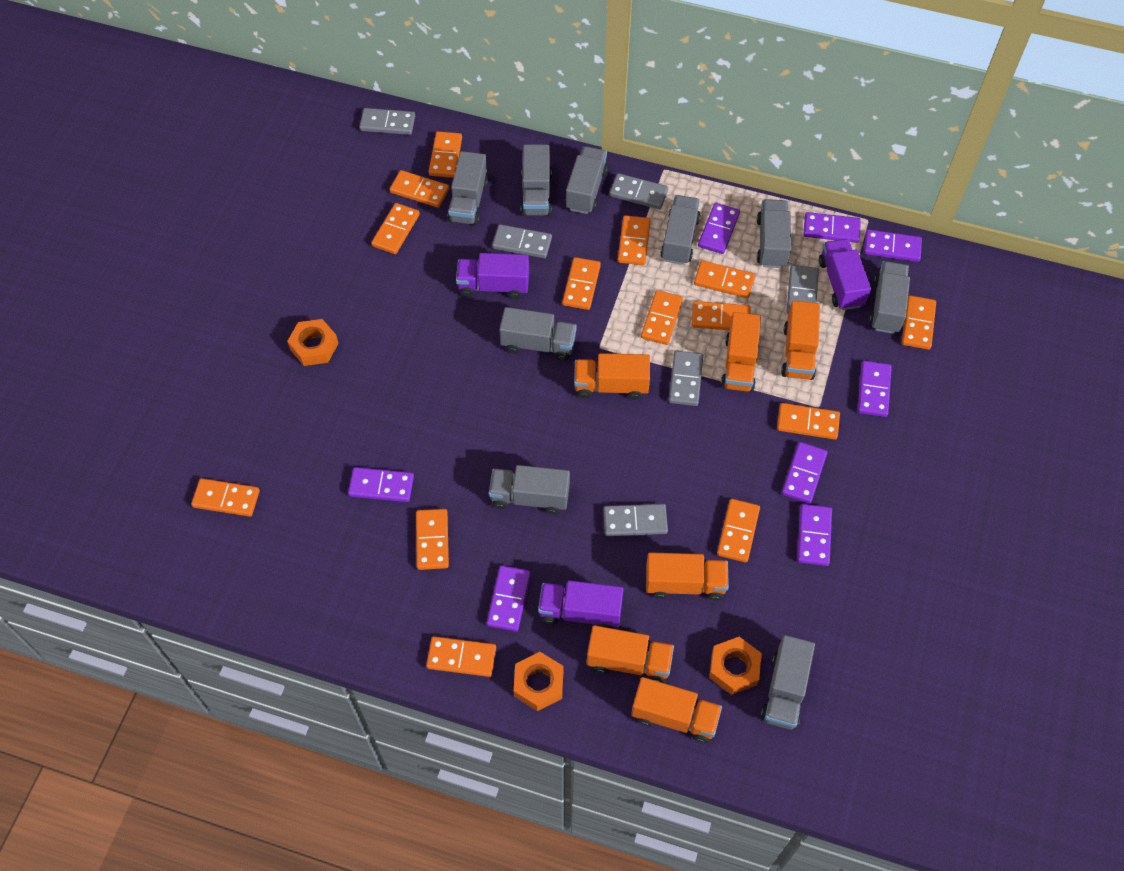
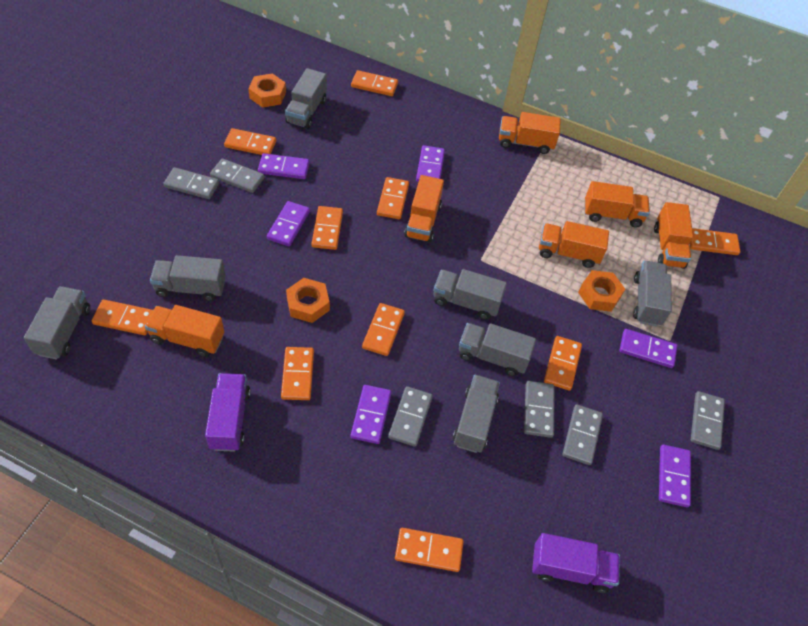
grey truck: [448,151,488,225] [489,465,570,515] [499,307,577,361] [521,144,552,216] [565,146,608,214] [660,195,700,265] [757,199,791,268] [760,635,815,730] [869,261,910,334] = 9 -> [24,286,90,360] [150,255,226,301] [285,68,327,129] [433,269,507,320] [453,375,500,453] [459,323,536,376] [633,261,672,327] = 7
orange domino: [191,478,260,517] [371,203,420,254] [390,170,449,208] [416,509,449,570] [426,636,496,677] [428,132,462,178] [562,257,601,310] [618,215,651,265] [641,290,683,345] [692,301,751,330] [694,260,755,298] [717,499,760,563] [777,403,840,440] [902,295,936,350] = 14 -> [92,299,153,335] [224,128,276,155] [281,347,314,400] [311,206,343,250] [351,70,398,96] [362,303,405,356] [377,177,409,219] [395,528,464,572] [544,336,582,391] [690,228,740,255] = 10
purple domino: [348,467,414,502] [487,566,531,631] [698,203,740,254] [782,442,827,504] [797,504,832,566] [803,212,861,243] [858,361,892,417] [864,229,922,262] = 8 -> [258,153,310,179] [267,201,310,246] [351,385,392,444] [416,145,445,182] [620,329,677,368] [659,445,691,507] = 6
purple truck: [456,253,529,299] [538,580,623,628] [819,239,871,310] = 3 -> [205,373,251,451] [532,533,620,593] = 2

